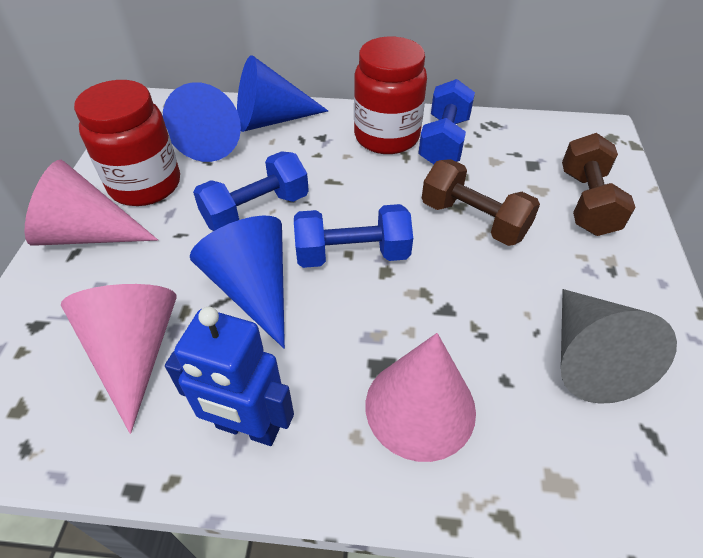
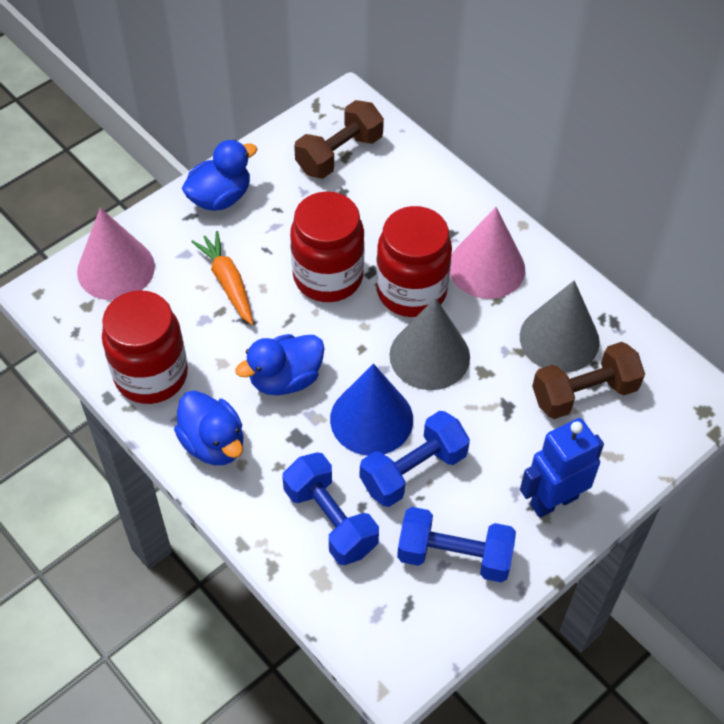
blue cone: [163,82,241,162] [190,216,285,349] [237,55,328,132] = 3 -> [330,363,413,456] = 1
blue duck: none = 0 -> [174,391,243,465] [182,140,257,211] [235,334,325,395] = 3
grey cone: [561,289,677,404] = 1 -> [389,298,470,390] [520,280,600,373] = 2
orange carrot: none = 0 -> [191,231,253,325] = 1
pink cone: [25,160,158,246] [61,284,176,434] [366,333,476,462] = 3 -> [77,208,155,300] [450,207,525,299] = 2
red jar: [74,80,180,206] [354,37,427,154] = 2 -> [102,290,188,404] [290,192,365,302] [376,206,452,317] = 3

